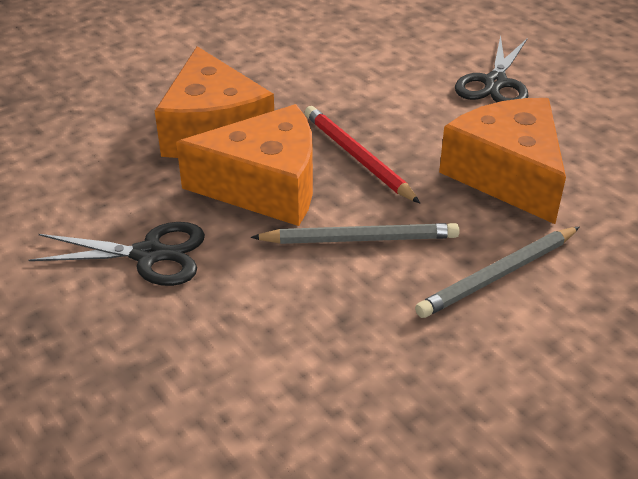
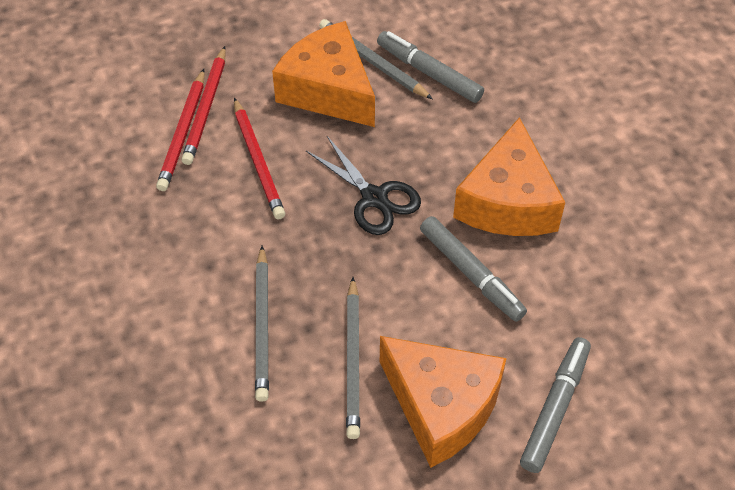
black scissors: [29,222,205,286] [455,36,528,103] = 2 -> [306,136,421,235] = 1
grey marker: none = 0 -> [377,31,484,103] [420,216,527,322] [520,337,591,473] = 3
grey pencil: [251,223,460,244] [415,227,580,318] = 2 -> [255,246,269,402] [319,19,433,99] [346,277,360,439] = 3
red pencil: [304,106,420,203] = 1 -> [156,69,205,191] [181,46,226,165] [234,97,285,219] = 3

